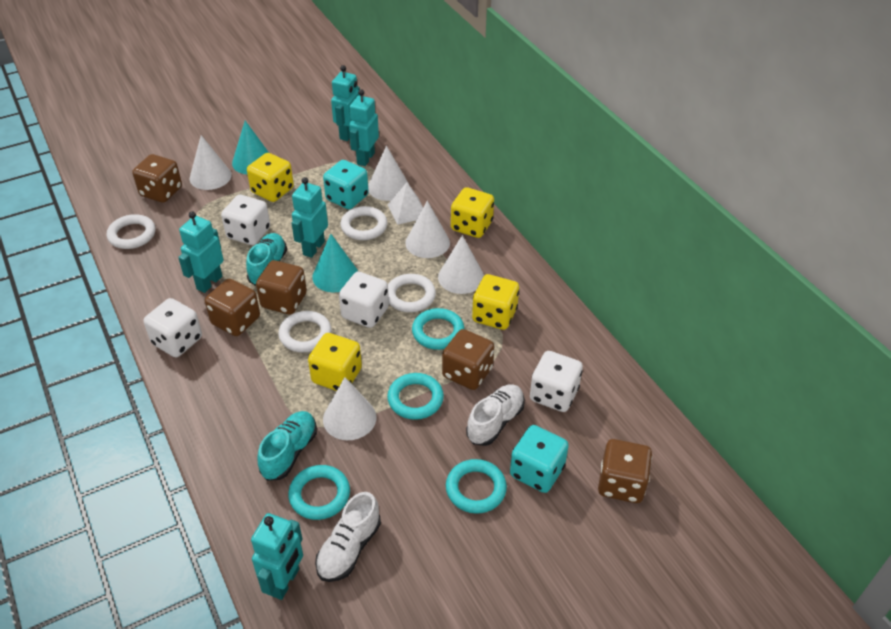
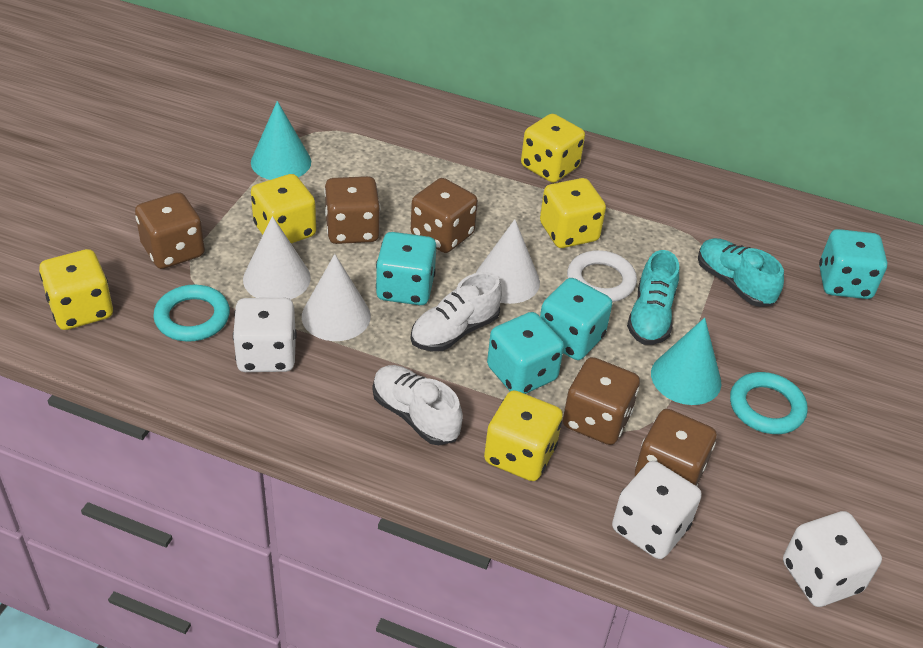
turquoise dice: [323,160,369,209] [510,425,569,493] = 2 -> [376,232,436,305] [487,312,564,394] [540,278,612,360] [819,229,887,299] = 4
turquoise ring: [288,465,350,520] [387,373,444,420] [412,308,464,350] [446,459,507,514] = 4 -> [153,285,230,342] [730,372,808,434] = 2
turquoise robot: [178,211,223,293] [251,513,303,600] [292,177,328,258] [331,65,360,141] [349,89,379,166] = 5 -> none = 0
white cone: [190,135,232,190] [323,377,376,440] [368,145,409,201] [405,201,450,258] [438,235,484,294] = 5 -> [243,216,311,299] [302,254,371,341] [476,219,540,304] = 3
white dice: [144,298,202,357] [221,195,270,245] [339,272,389,328] [530,351,583,412] = 4 -> [233,298,297,372] [612,461,702,559] [783,511,882,607] = 3
white pyramid: [387,182,423,225] = 1 -> none = 0
white ring: [107,214,155,249] [278,311,332,352] [340,206,387,240] [388,274,436,312] = 4 -> [567,250,637,302] = 1
yellow dice: [247,153,294,202] [308,333,362,391] [451,187,494,238] [472,274,519,330] = 4 -> [39,249,113,330] [251,174,316,243] [484,390,563,481] [521,114,585,183] [540,178,606,248] = 5

